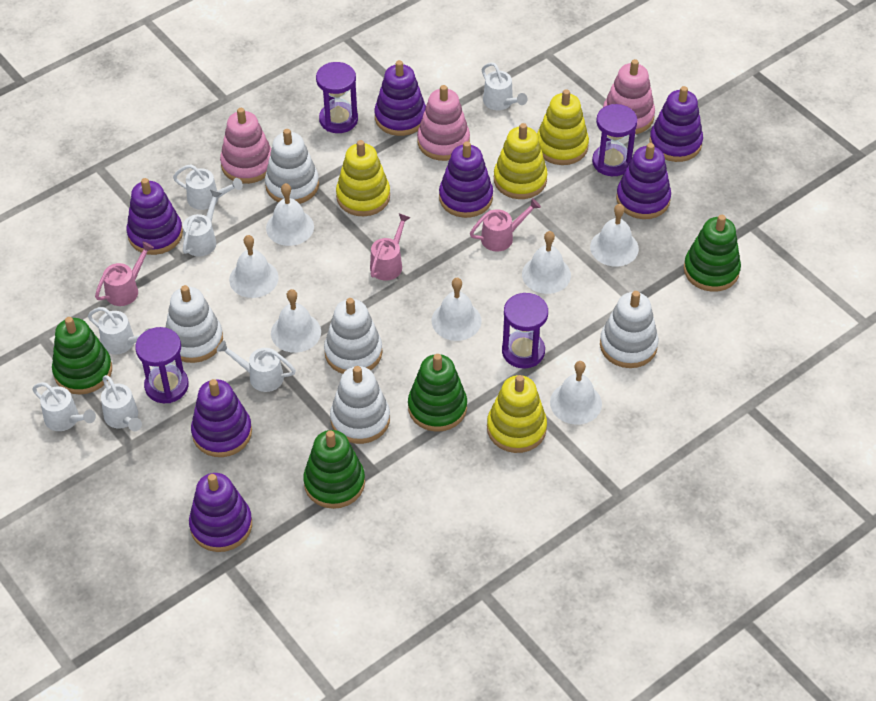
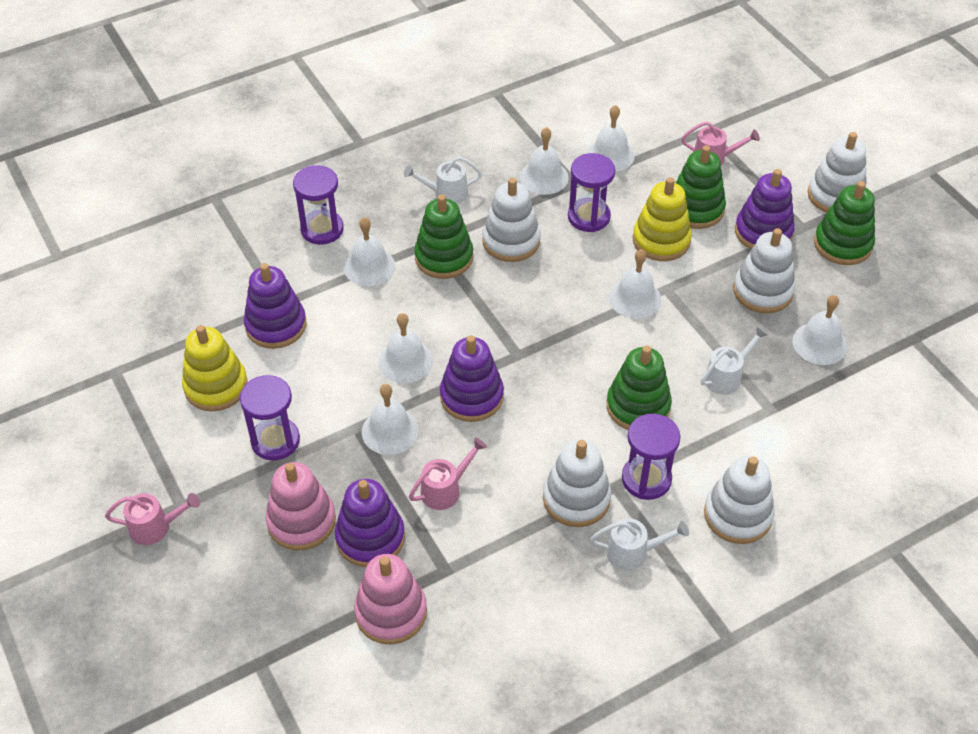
pink stacking toy: [220,108,271,184] [417,85,470,161] [603,59,655,134] = 3 -> [266,462,336,550] [354,554,427,645] = 2
purple stacking toy: [127,178,183,255] [189,473,252,552] [191,379,252,457] [374,60,426,136] [439,141,493,218] [616,143,671,219] [649,86,703,162] = 7 -> [244,263,307,349] [335,479,405,567] [440,335,504,422] [735,169,795,249] = 4
white watering can: [32,382,96,431] [88,307,151,354] [101,375,142,431] [173,164,243,210] [183,190,222,257] [217,340,296,392] [482,62,527,110] = 7 -> [404,156,482,204] [590,518,689,571] [701,326,768,395] = 3
yellow stacking toy: [336,140,390,216] [487,375,547,453] [494,123,547,199] [537,89,589,165] = 4 -> [182,325,248,411] [633,177,692,261] = 2

